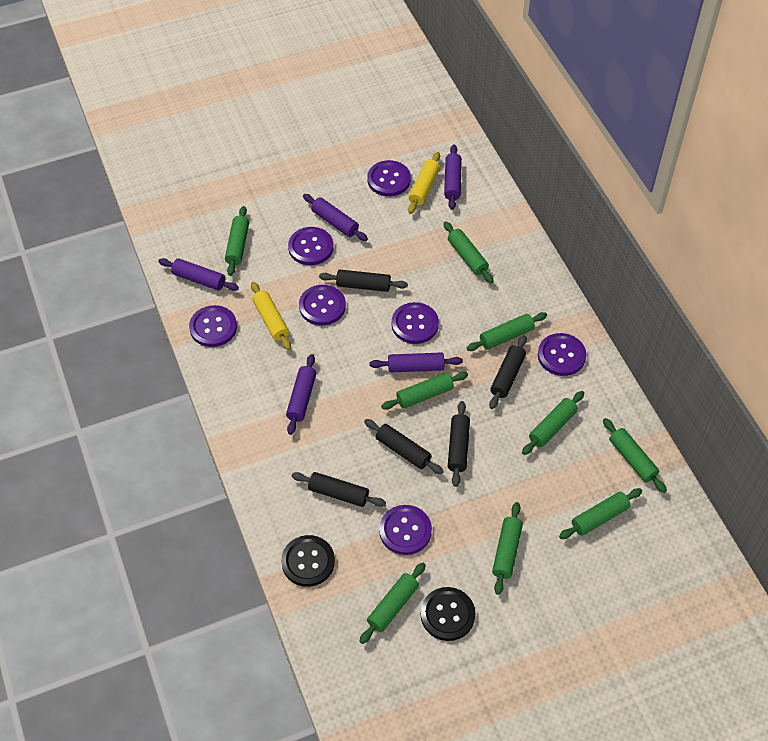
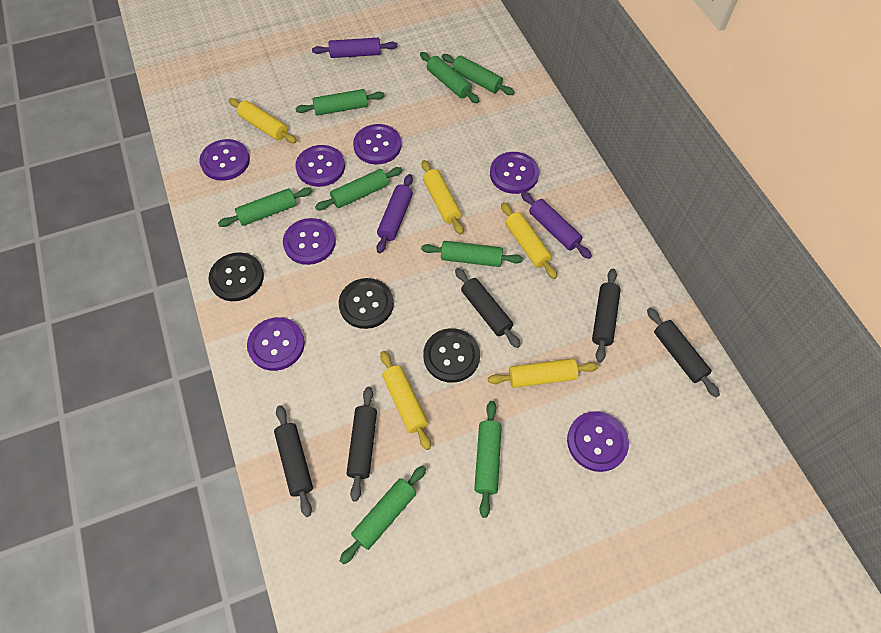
black button: [281,535,335,587] [421,587,475,641] = 2 -> [208,252,264,301] [339,278,394,329] [423,328,480,383] = 3
green rolling pin: [225,206,249,276] [359,563,426,644] [381,372,468,410] [443,221,494,283] [467,312,547,351] [492,502,523,595] [522,391,584,455] [559,488,642,539] [603,418,667,493] = 9 -> [218,187,313,227] [295,89,385,116] [315,167,403,210] [340,466,426,564] [420,52,479,103] [421,241,523,267] [442,54,514,95] [474,401,502,518] = 8
purple rolling pin: [158,258,239,291] [286,354,316,435] [303,194,368,241] [369,352,463,373] [444,145,462,210] = 5 -> [312,38,397,58] [376,174,413,253] [521,192,592,259] = 3
yellow rolling pin: [251,282,291,350] [408,152,440,214] = 2 -> [229,98,297,143] [380,351,431,450] [422,160,463,235] [488,358,598,388] [501,202,557,279] = 5

